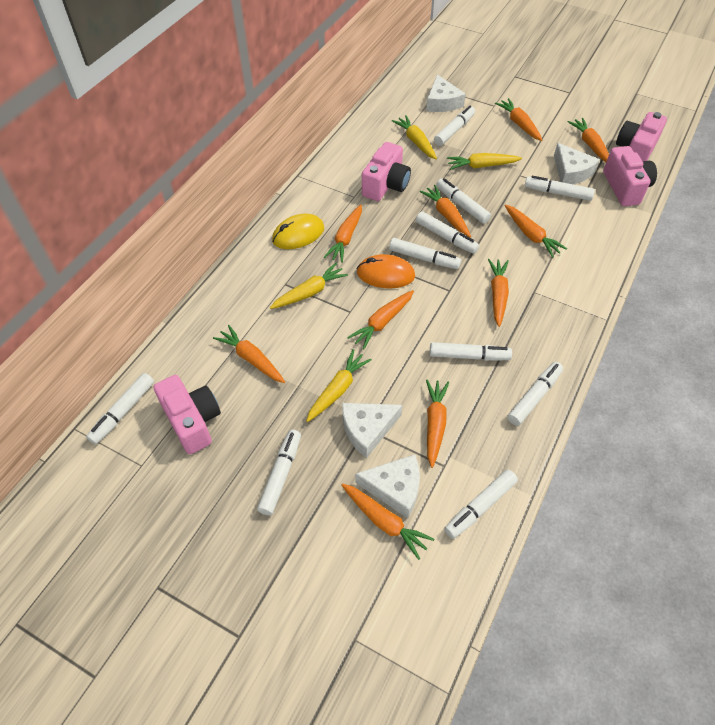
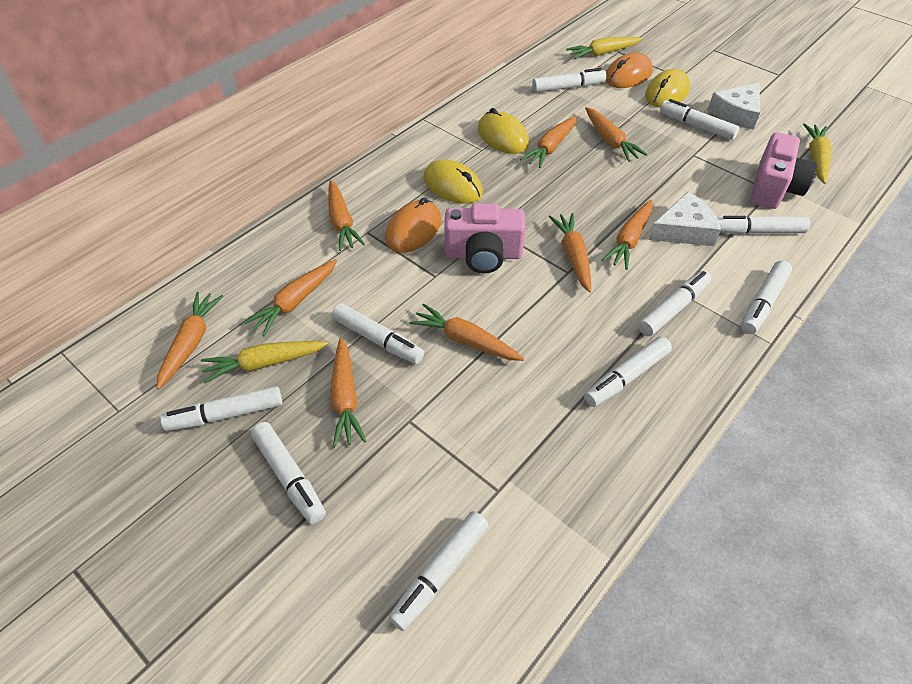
orange carrot: [213,325,285,383] [324,205,362,263] [341,483,434,560] [347,290,414,349] [420,185,471,238] [426,380,449,468] [488,259,509,327] [495,98,542,141] [505,204,567,258] [568,118,609,162] = 10 -> [157,292,223,389] [244,259,337,336] [328,180,365,251] [330,338,366,447] [410,304,524,361] [520,116,577,168] [549,213,591,293] [585,107,648,162] [602,200,653,270] = 9
orange mouse: [357,254,415,288] = 1 -> [385,197,442,253] [606,53,653,88] = 2
pink camera: [154,375,221,454] [362,142,411,201] [603,146,657,206] [616,112,667,161] = 4 -> [444,203,526,273] [750,132,817,209] = 2
white cheese: [342,403,402,458] [355,455,420,518] [426,74,466,112] [554,143,600,184] = 4 -> [649,192,721,246] [708,83,760,129] = 2
yellow carrot: [270,263,348,309] [306,349,372,422] [392,115,437,159] [447,153,522,170] = 4 -> [201,341,328,384] [566,37,642,59] [803,123,832,184] = 3
yellow mouse: [272,214,324,249] = 1 -> [423,159,483,204] [478,108,529,154] [645,69,690,107] = 3

